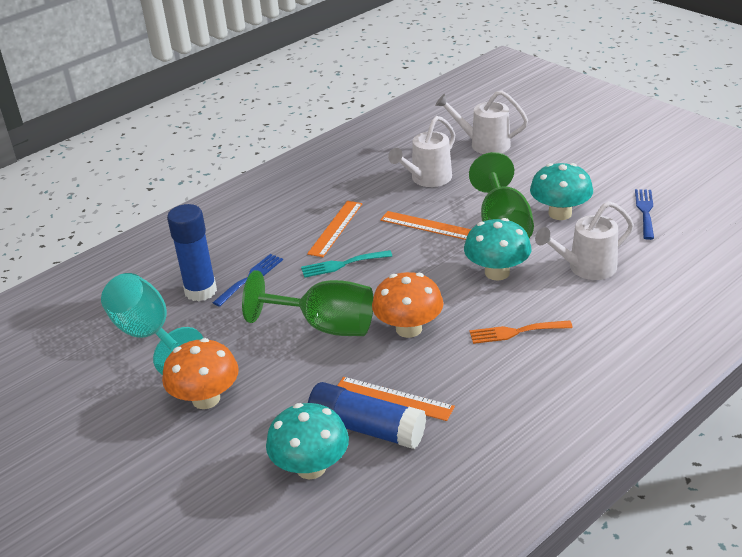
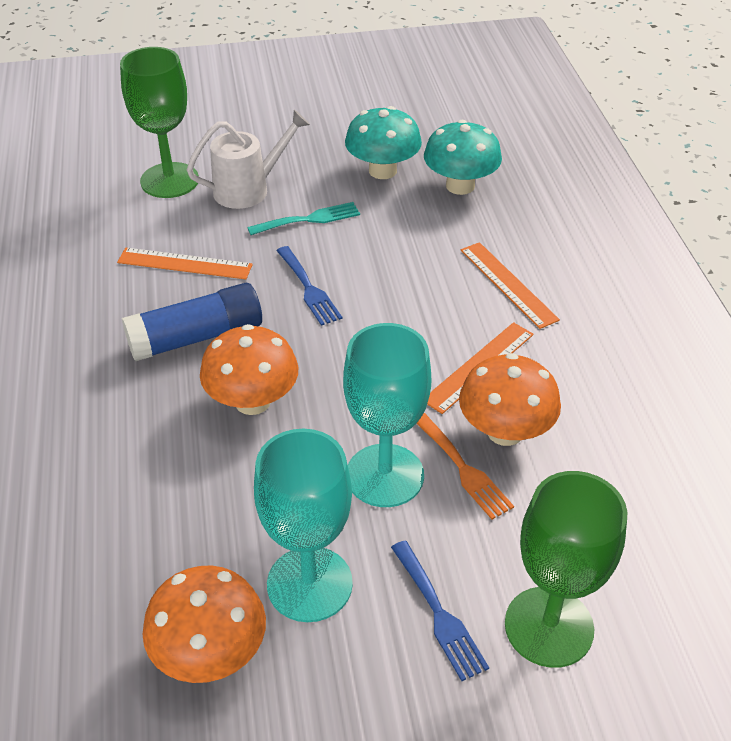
blue glue stick: [167,204,217,301] [308,382,426,449] = 2 -> [122,283,262,361] = 1
orange mushroom: [162,338,239,409] [372,272,443,338] = 2 -> [142,565,266,683] [200,324,298,415] [459,353,561,446] = 3
turquoise goblet: [101,273,203,375] = 1 -> [254,429,353,622] [343,323,431,507] = 2
turquoise mushroom: [266,403,349,479] [464,218,531,281] [530,163,593,220] = 3 -> [345,106,422,179] [424,120,502,195] = 2
white watering can: [388,116,455,187] [435,91,528,154] [535,201,634,280] = 3 -> [187,110,310,209] = 1

